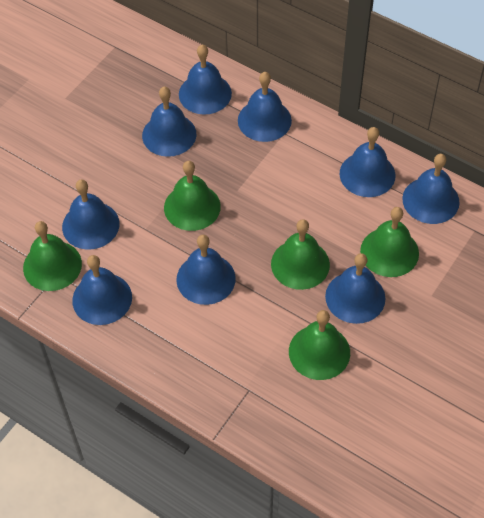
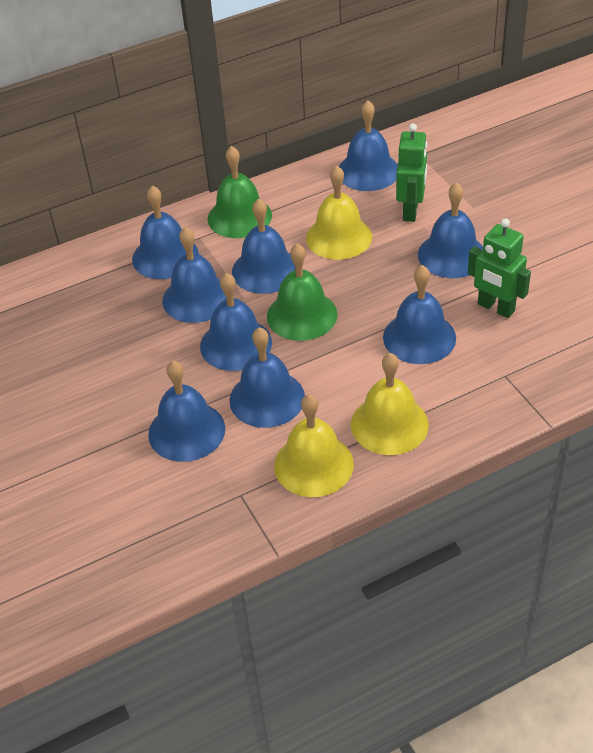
green bell: [23,221,82,291] [164,161,221,231] [271,219,330,290] [289,310,350,380] [360,207,419,277] = 5 -> [208,146,272,238] [267,243,338,341] = 2
green robot: none = 0 -> [396,123,427,222] [468,218,531,318] = 2
yellow bell: none = 0 -> [274,394,354,497] [306,166,372,260] [351,353,429,455] = 3

